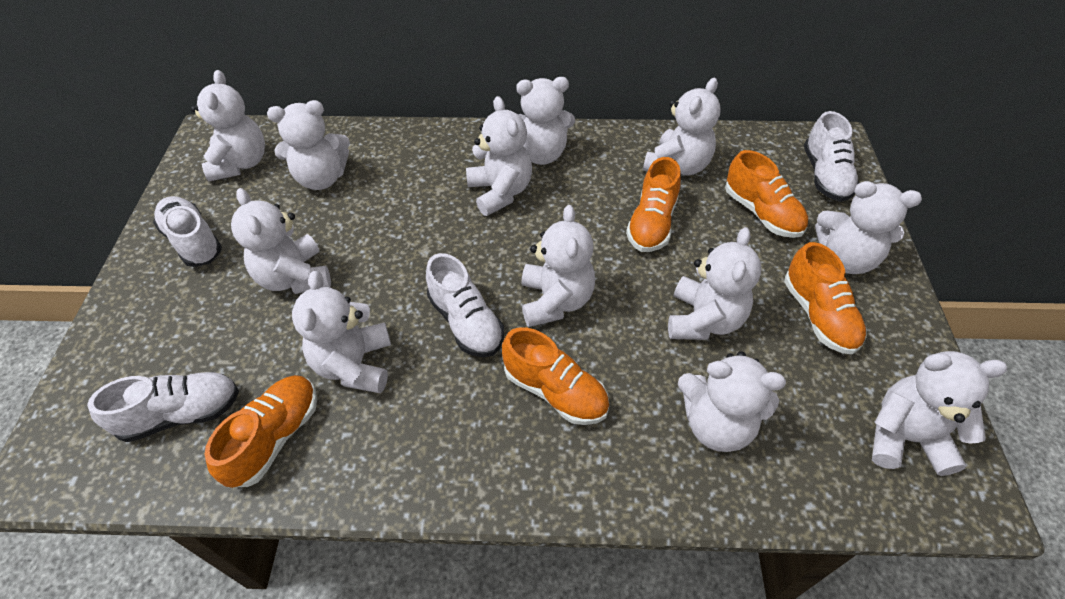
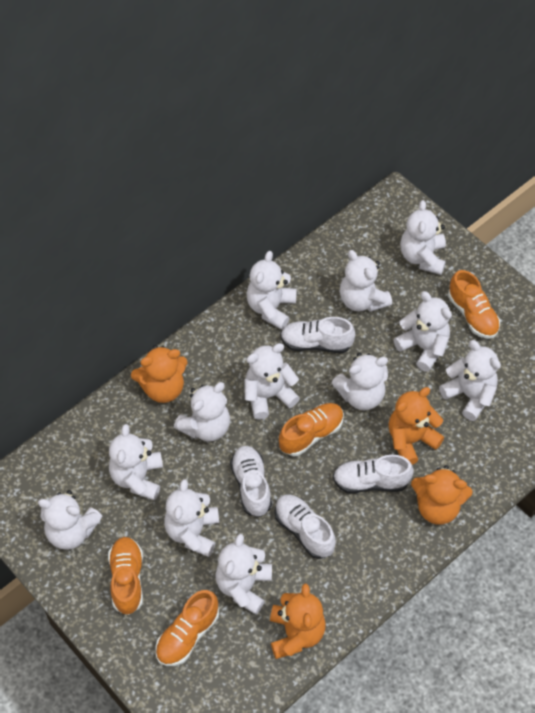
orange shoe: [204,375,317,488] [502,327,609,425] [626,157,681,252] [725,150,808,238] [784,242,867,354] = 5 -> [108,537,143,615] [155,590,219,666] [279,403,344,456] [448,270,500,339] = 4
orange teddy bear: none = 0 -> [131,345,188,403] [270,583,326,659] [389,387,444,465] [411,465,473,525] = 4

